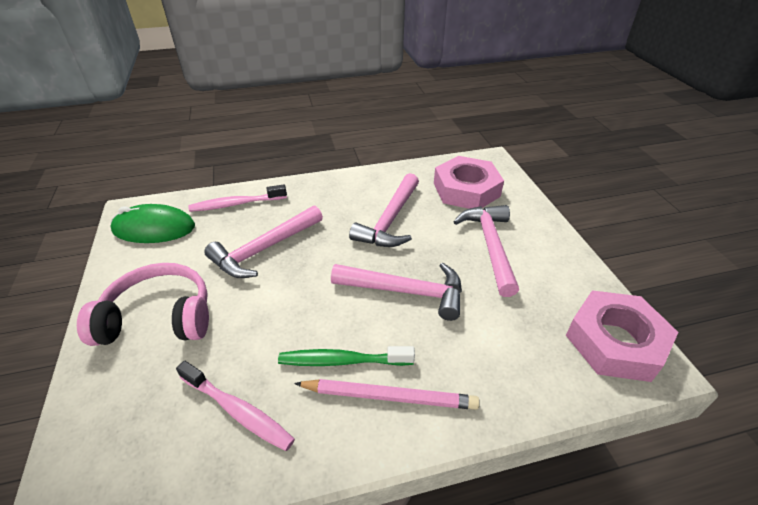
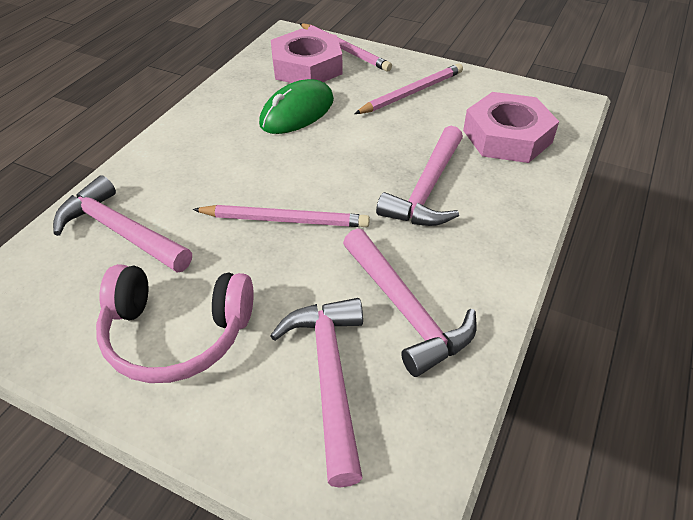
green toothbrush: [278,346,415,366] = 1 -> none = 0
pink pencil: [294,379,480,410] = 1 -> [192,205,370,227] [299,23,392,72] [354,63,463,114] = 3
pink toothbrush: [176,361,295,451] [188,185,287,212] = 2 -> none = 0

